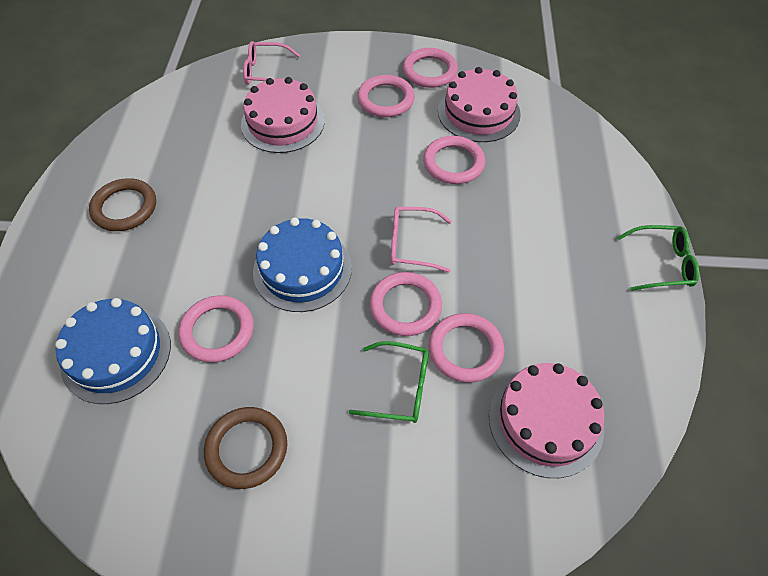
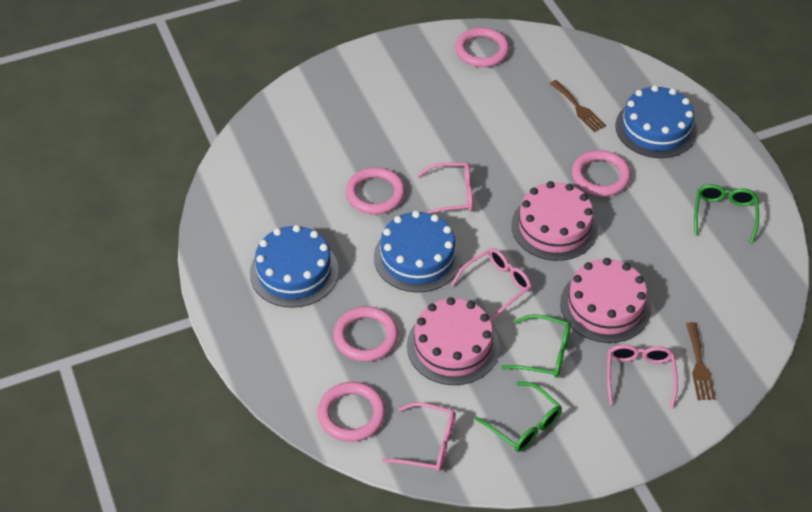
blue cake: [55,298,171,404] [253,218,352,312] = 2 -> [250,225,339,308] [374,211,462,292] [615,85,697,158] = 3
brown fork: none = 0 -> [550,80,606,132] [686,322,716,400] = 2
brown ring: [89,178,156,231] [204,407,287,489] = 2 -> none = 0
green glasses: [349,341,429,423] [617,225,699,291] = 2 -> [475,382,562,452] [501,314,571,378] [694,184,759,244] = 3
pink glasses: [243,41,300,85] [391,207,452,273] = 2 -> [382,402,456,472] [417,163,473,214] [451,248,531,321] [607,344,678,408] = 4
pink ring: [179,295,254,363] [357,75,415,117] [370,272,442,336] [403,48,458,88] [423,136,485,184] [429,313,504,383] = 6 -> [317,382,386,442] [333,306,398,362] [346,167,405,214] [455,28,509,67] [572,150,631,196] = 5

